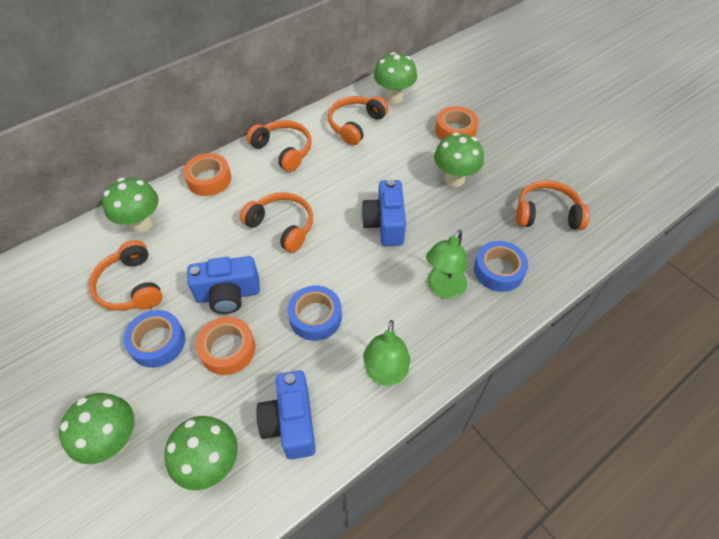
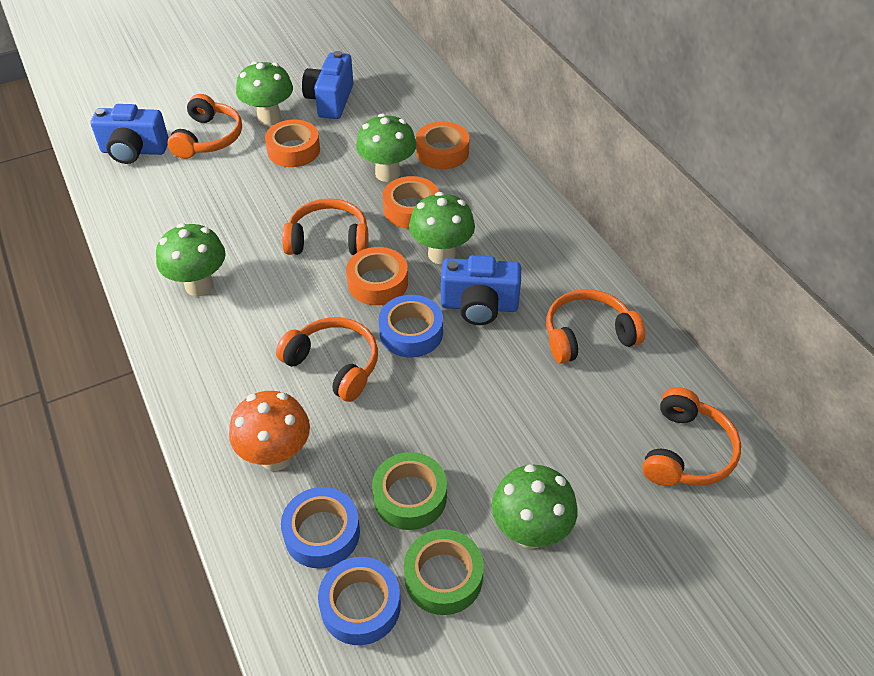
green lamp: [363,320,410,386] [426,230,467,299] = 2 -> none = 0
green tape: none = 0 -> [372,452,447,530] [404,529,484,615] = 2
orange mushroom: none = 0 -> [229,391,310,471] = 1
orange tape: [183,153,231,196] [196,317,255,375] [435,106,479,140] = 3 -> [265,120,320,167] [346,247,408,305] [383,176,439,229] [416,121,469,169] = 4

